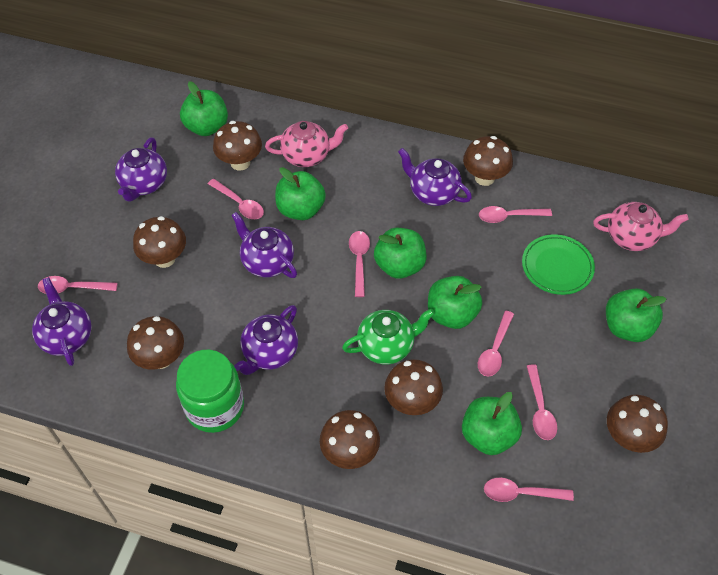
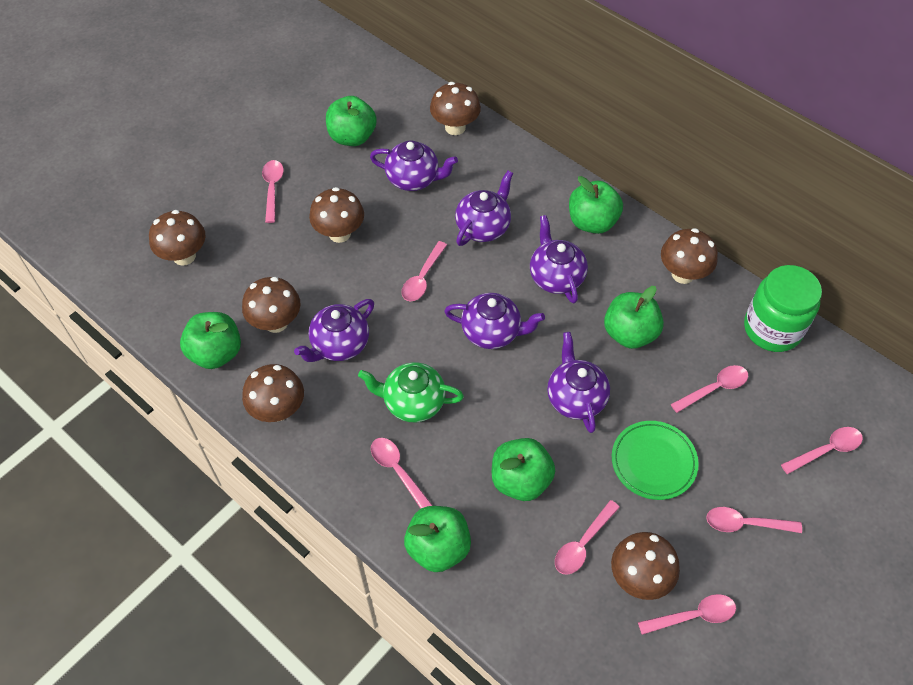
pink spoon: [38,276,118,294] [208,179,264,219] [349,231,370,297] [478,311,514,377] [479,206,552,223] [484,478,574,502] [527,364,557,440] = 7 -> [262,160,284,223] [371,438,433,508] [401,241,447,301] [555,500,620,575] [638,594,736,635] [671,365,748,413] [706,507,802,533] [781,427,863,474] = 8
pink teapot: [265,121,348,167] [593,202,688,251] = 2 -> none = 0
purple teapot: [32,277,92,366] [115,137,167,202] [231,212,297,278] [234,305,298,375] [398,148,472,206] = 5 -> [294,299,374,362] [370,140,458,191] [444,293,545,349] [455,171,513,246] [530,215,588,303] [547,332,610,433] = 6

